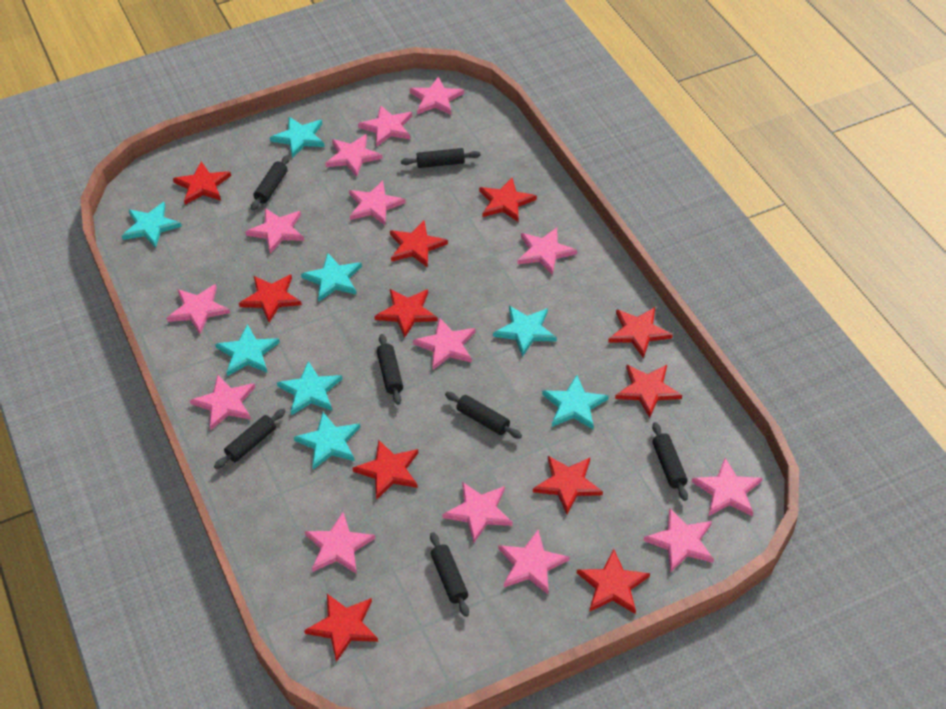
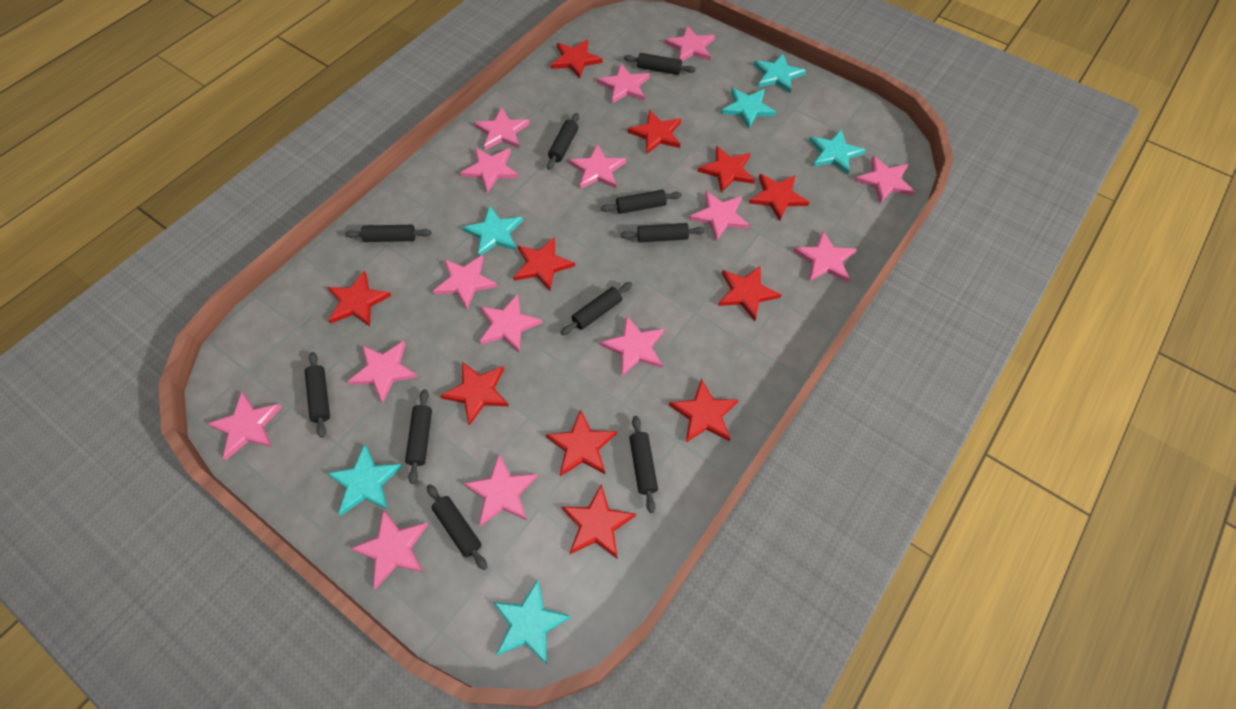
black rolling pin: [214,408,286,469] [251,155,290,211] [377,334,403,405] [401,148,480,168] [430,532,469,617] [445,392,522,439] [652,422,688,501] = 7 -> [305,352,330,438] [345,225,432,242] [405,389,432,484] [427,484,487,570] [547,113,579,170] [561,282,632,335] [601,189,682,214] [620,223,706,242] [624,53,696,75] [629,416,658,513] = 10
pink star: [167,284,230,334] [190,375,255,430] [245,208,304,254] [304,512,376,574] [325,134,382,177] [349,181,406,225] [358,105,412,146] [410,76,464,115] [413,317,476,370] [442,482,513,543] [498,530,569,595] [517,227,577,275] [644,508,714,573] [692,458,762,516] = 14 -> [208,392,282,460] [347,341,418,403] [350,510,428,589] [433,255,498,309] [460,148,519,193] [463,455,538,526] [474,108,530,150] [479,294,543,352] [569,144,626,189] [597,64,650,104] [600,316,664,376] [665,25,715,61] [689,191,750,241] [793,231,856,282] [855,156,915,203] = 15
turquoise star: [122,202,182,248] [215,324,280,376] [270,117,325,158] [277,361,342,415] [294,412,360,470] [301,253,362,301] [493,306,557,357] [542,375,609,429] = 8 -> [327,444,403,516] [462,206,523,257] [493,580,571,665] [721,88,777,129] [754,54,806,93] [809,129,866,175] = 6

